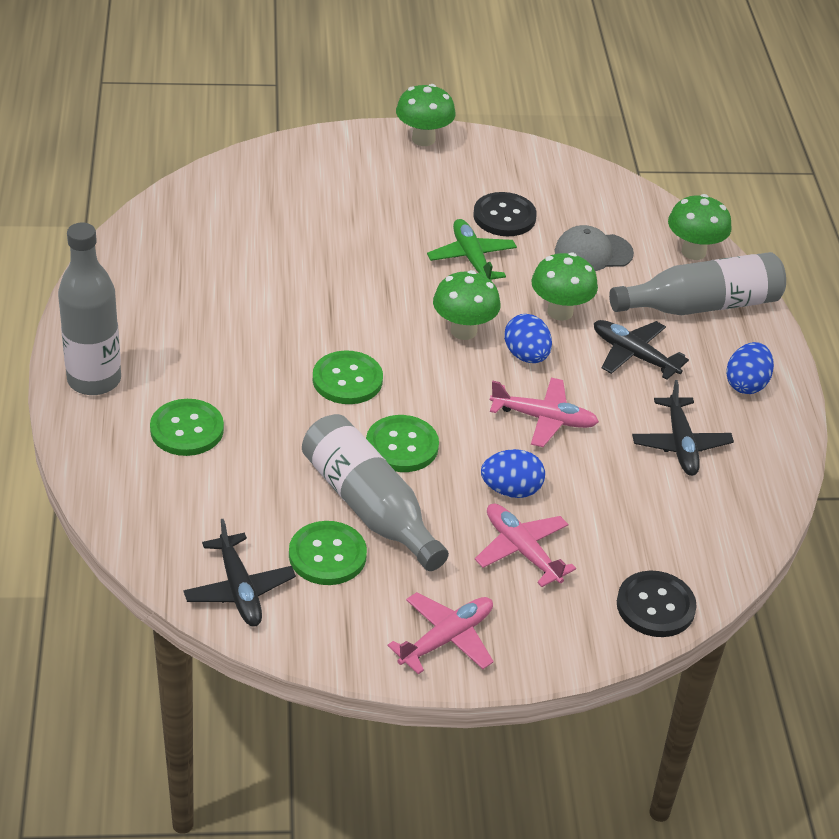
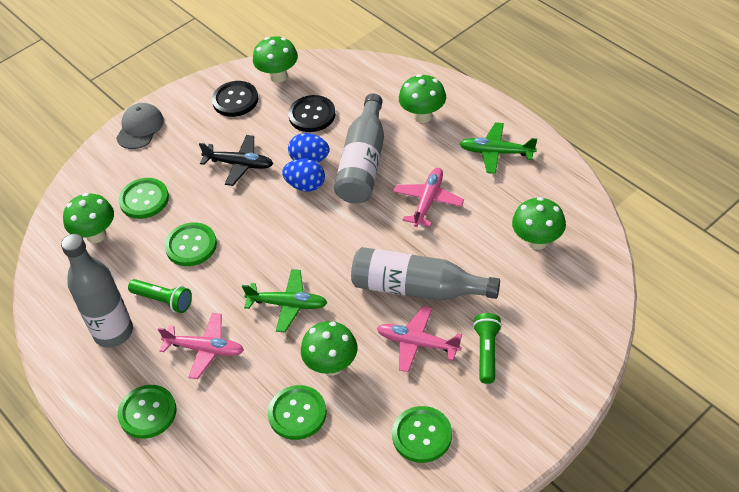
black plane: [183,519,296,627] [594,320,689,380] [632,380,734,476] = 3 -> [199,135,274,186] = 1
blue egg: [481,449,545,498] [504,314,552,363] [726,342,774,394] = 3 -> [282,159,325,192] [288,133,330,163] = 2
green button: [150,399,224,456] [289,521,367,585] [313,350,383,404] [366,415,439,472] = 4 -> [118,178,169,219] [118,385,176,439] [165,222,217,266] [268,385,327,440] [392,406,452,463] = 5
green flashlight: none = 0 -> [128,279,192,313] [473,313,502,384] = 2
green mushroom: [396,84,455,146] [433,270,501,340] [531,252,598,321] [668,194,731,260] = 4 -> [63,193,114,243] [253,36,298,83] [301,321,358,376] [399,74,446,123] [512,197,566,250] = 5
green plane: [427,219,517,280] = 1 -> [242,269,327,332] [459,122,537,174] = 2

